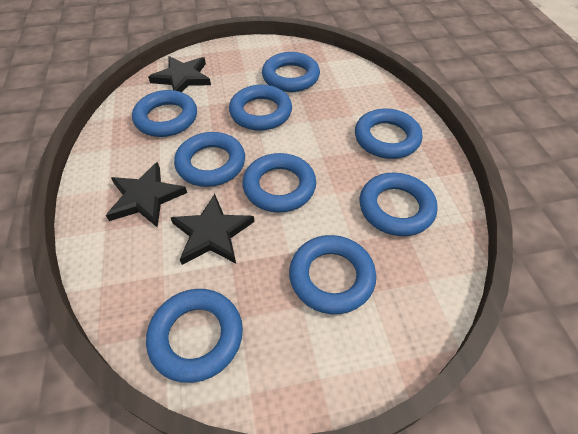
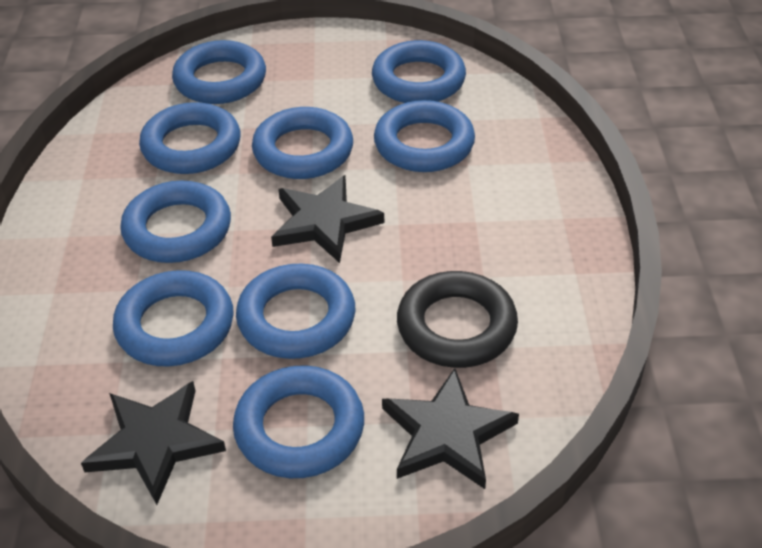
black ring: none = 0 -> [397,271,518,368] = 1

